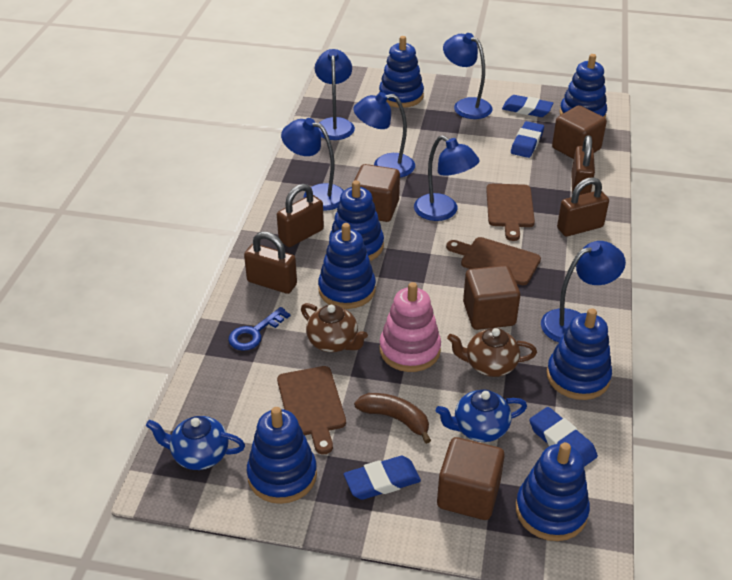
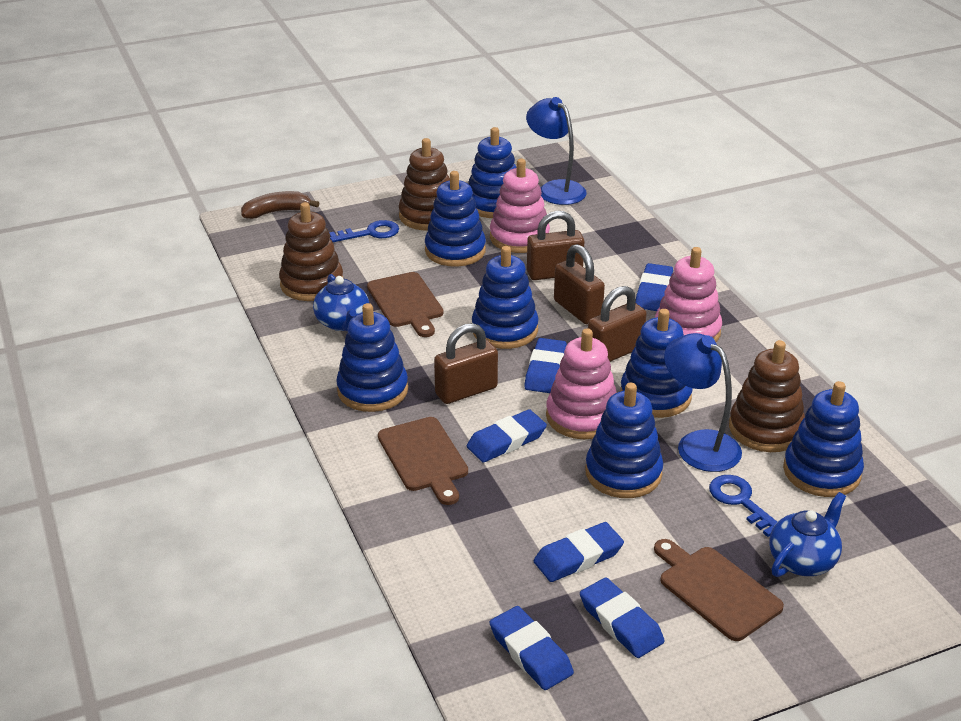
blue eraser: [344,456,421,500] [502,95,553,117] [511,121,544,158] [529,407,598,467] = 4 -> [467,409,547,462] [489,606,574,690] [524,338,567,393] [534,522,624,582] [580,578,664,658] [636,263,673,311] = 6
blue key: [228,307,290,351] = 1 -> [329,220,399,242] [709,475,777,537] = 2
blue lamp: [281,118,344,211] [315,49,355,140] [353,92,415,178] [414,135,480,221] [443,33,492,119] [541,241,626,342] = 6 -> [526,97,587,205] [664,333,742,472] = 2
brown cube: [354,164,400,222] [437,437,505,520] [463,265,520,330] [552,105,607,159] = 4 -> none = 0
brown stacking toy: none = 0 -> [279,202,343,301] [399,138,450,231] [729,340,805,452] = 3
brown teapot: [301,303,368,352] [447,328,537,377] = 2 -> none = 0
pink stacking toy: [380,282,441,372] = 1 -> [490,159,550,253] [546,328,617,439] [655,247,722,342] = 3

